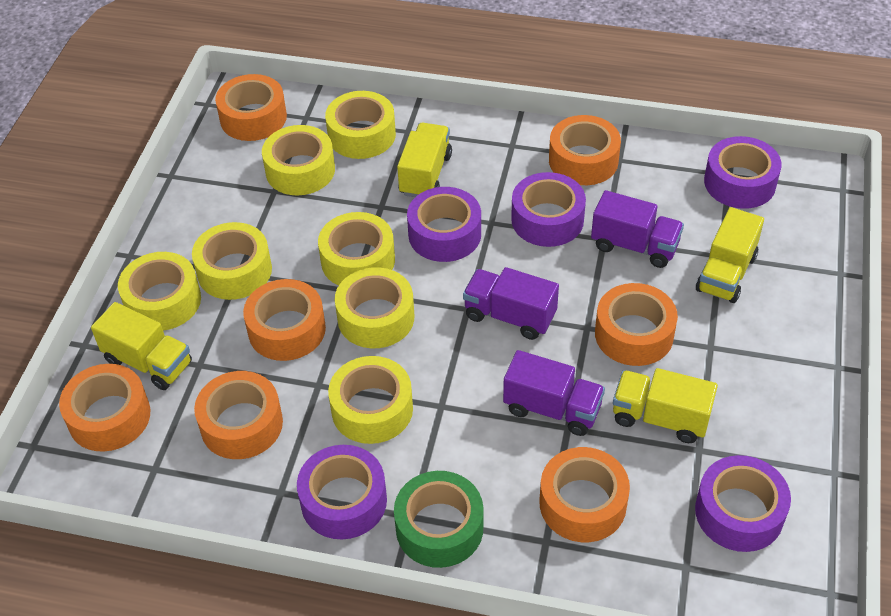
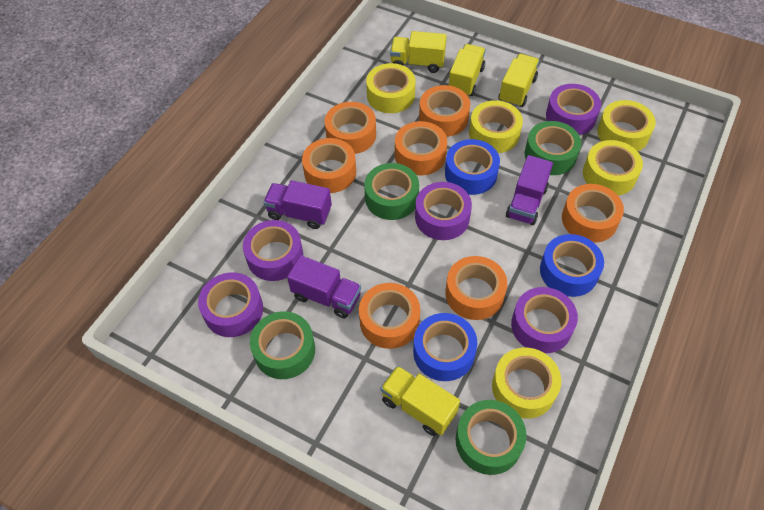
blue tape: none = 0 -> [413,313,477,381] [445,139,500,195] [540,234,604,297] = 3
green tape: [394,471,483,568] = 1 -> [250,311,315,379] [364,163,419,220] [456,400,527,475] [525,121,581,175] = 4
yellow tape: [118,252,201,331] [192,222,272,300] [262,125,335,195] [318,212,395,286] [325,91,396,159] [328,356,413,444] [335,267,414,348] = 7 -> [366,63,416,113] [469,100,523,153] [492,348,561,419] [583,140,643,196] [597,100,656,151] = 5

